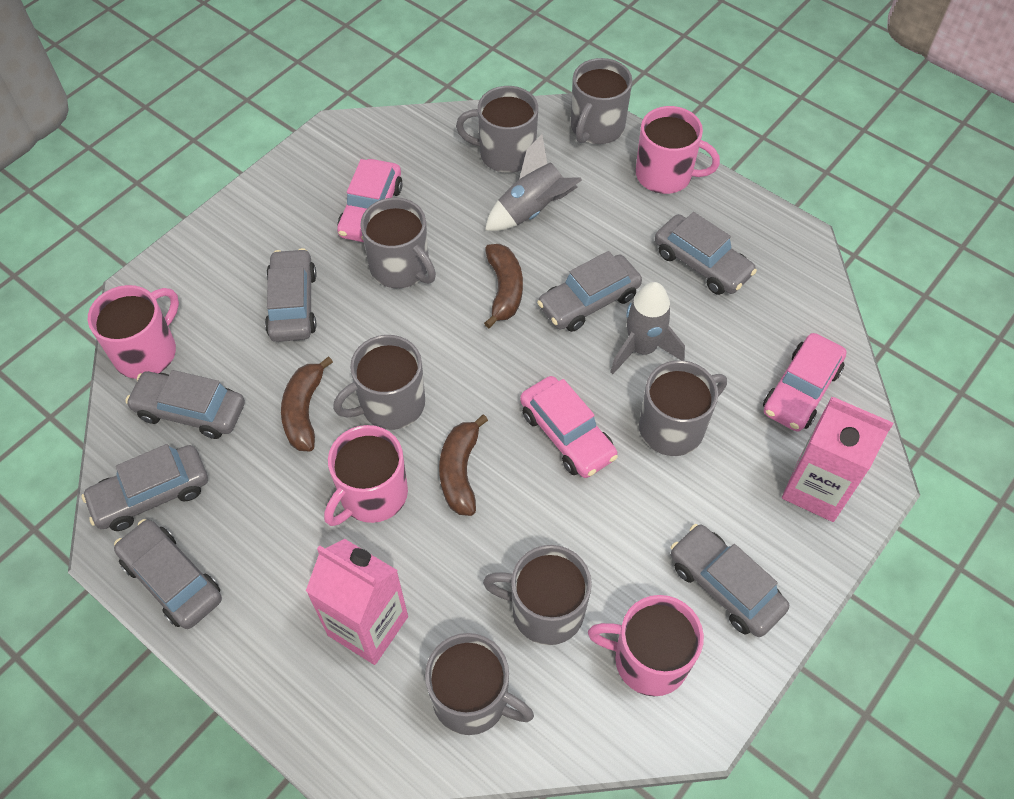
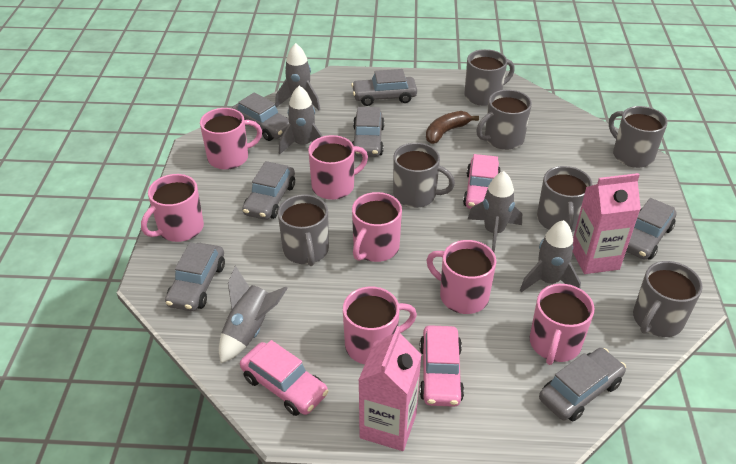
brown banana: [281,356,333,452] [439,414,488,516] [484,244,523,328] = 3 -> [426,111,479,144] = 1
grey rocket: [485,134,582,231] [610,282,685,374] = 2 -> [219,266,288,363] [275,43,320,110] [279,86,323,154] [468,171,522,252] [520,220,581,292] = 5
pink mug: [88,285,179,379] [324,425,408,526] [588,595,704,696] [636,106,720,194] = 4 -> [141,174,204,242] [200,108,262,170] [308,135,368,200] [343,287,417,364] [352,192,402,262] [427,240,496,314] [529,284,595,365] = 7

